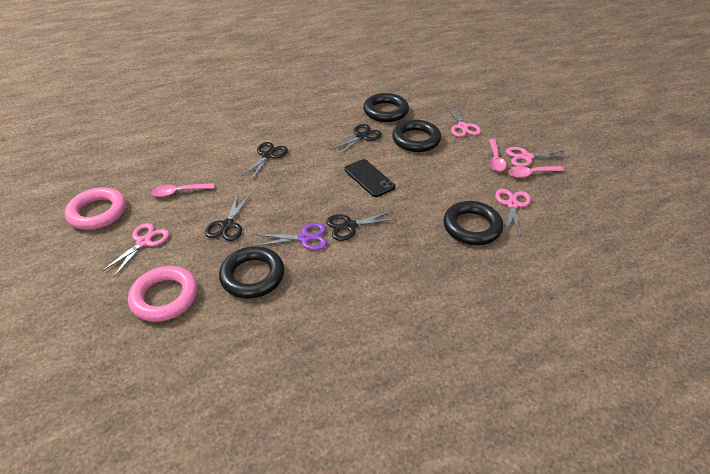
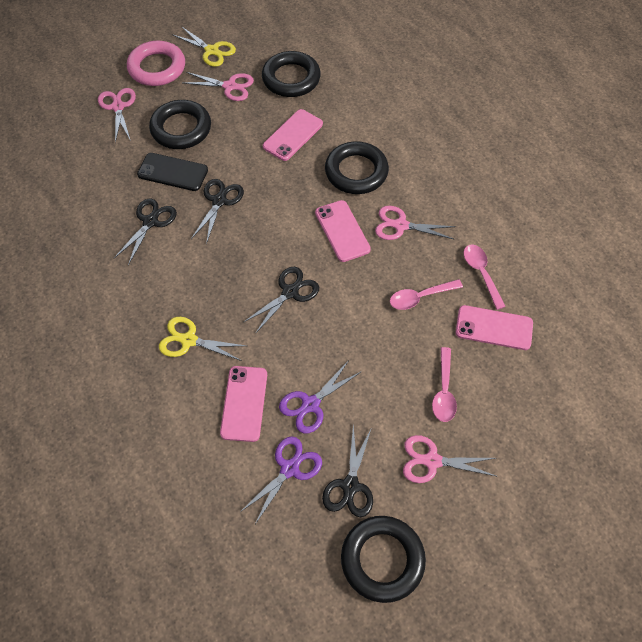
pink phone: none = 0 -> [220,366,267,442] [263,109,323,161] [315,200,371,262] [456,305,533,350] = 4
pink ring: [65,187,126,230] [128,266,198,322] = 2 -> [127,41,185,86] = 1
purple scissors: [255,223,327,250] = 1 -> [239,437,322,524] [279,360,362,434] = 2
yellow scissors: none = 0 -> [159,317,246,361] [173,26,236,67] = 2

